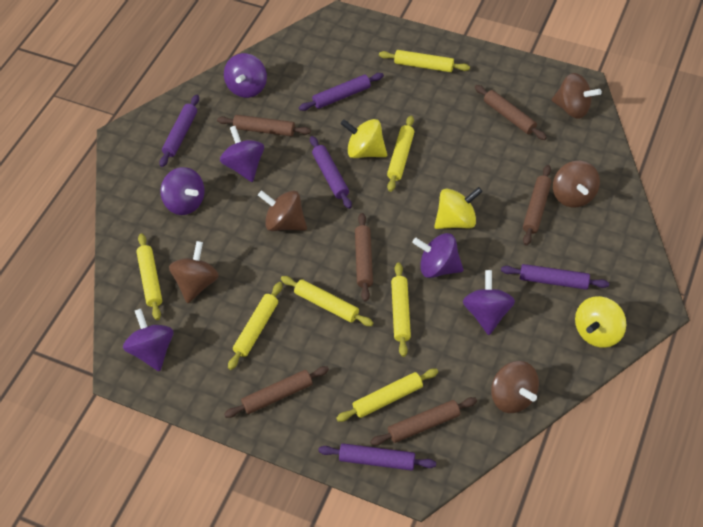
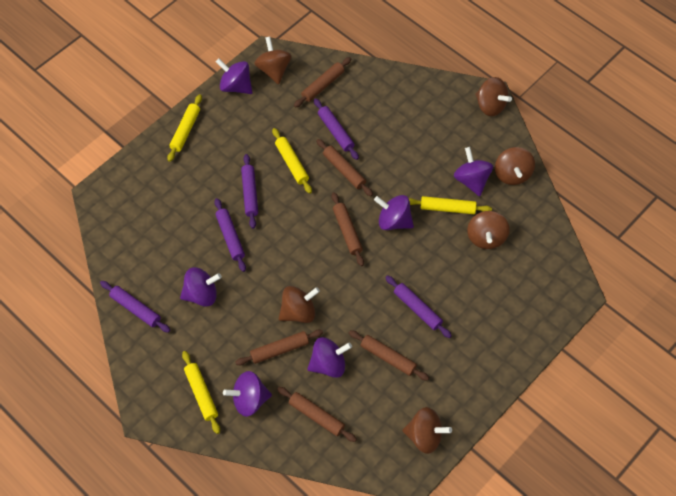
brown spinning top: [169,241,219,303] [258,190,307,231] [491,361,539,413] [552,73,602,119] [553,161,600,208] = 5 -> [254,37,292,84] [279,286,320,323] [403,407,452,454] [467,211,509,249] [475,77,512,116] [495,147,535,185] = 6
yellow rolling pin: [136,234,162,320] [228,282,282,370] [281,276,373,326] [336,369,438,422] [379,50,470,72] [387,115,414,192] [391,263,411,357] = 7 -> [167,94,202,162] [182,351,220,434] [272,128,312,194] [409,196,492,214] = 4
yellow spinning top: [341,119,387,158] [434,187,483,229] [575,296,626,348] = 3 -> none = 0

